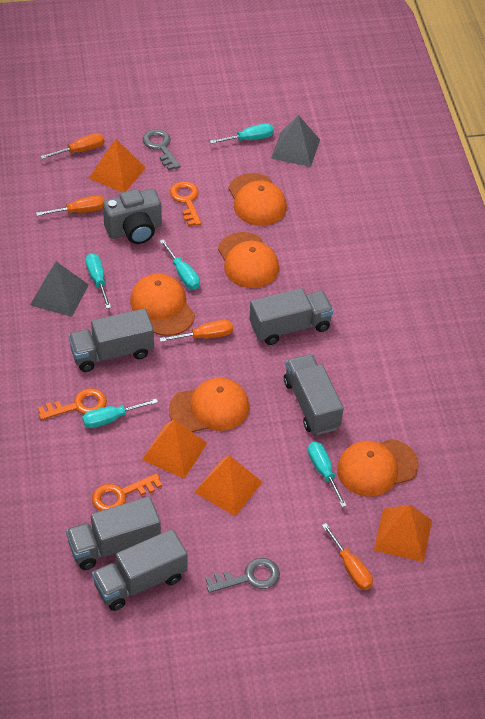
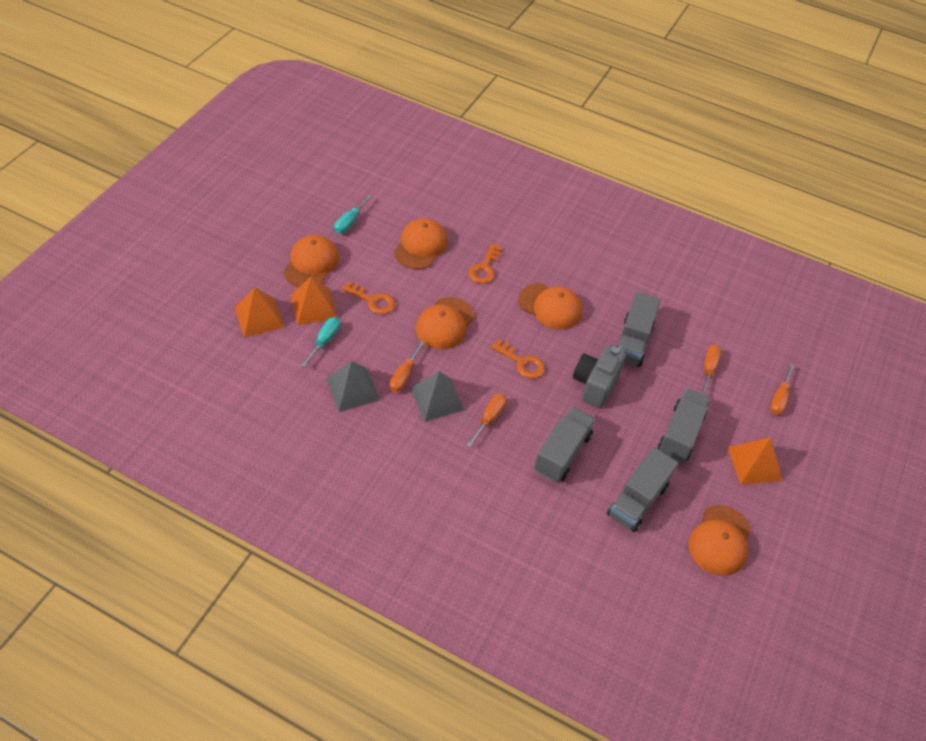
grey key: [143,129,181,170] [206,558,280,593] = 2 -> none = 0
grey truck: [66,496,161,570] [68,308,154,372] [92,529,187,611] [249,288,334,345] [284,354,344,435] = 5 -> [534,407,595,482] [607,447,678,532] [616,292,660,367] [658,388,710,463] = 4
orange pyramid: [89,139,146,192] [142,419,207,479] [194,456,262,516] [374,504,432,562] = 4 -> [235,287,285,337] [290,276,338,325] [727,438,782,485] = 3
turquoise screwdriver: [82,399,158,428] [86,253,111,309] [160,239,200,289] [210,123,274,144] [308,441,347,507] = 5 -> [301,317,340,367] [334,195,372,234] = 2

